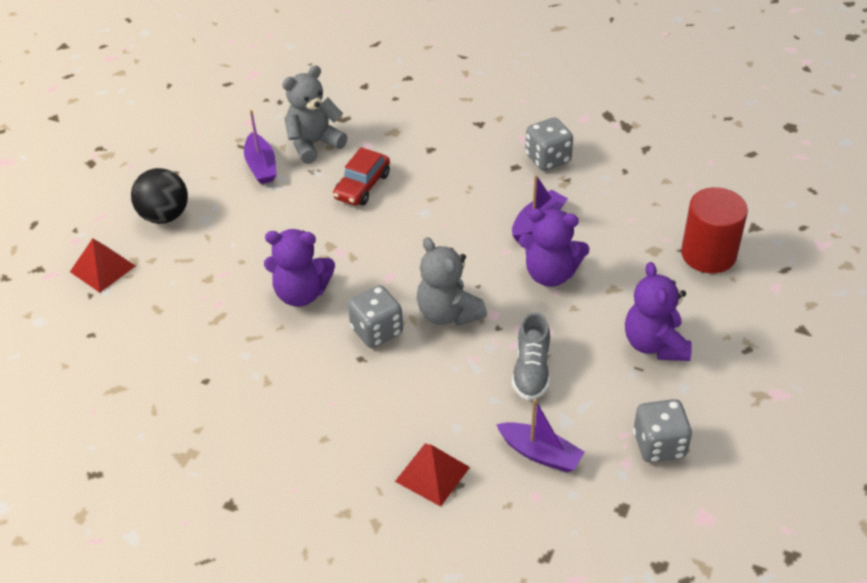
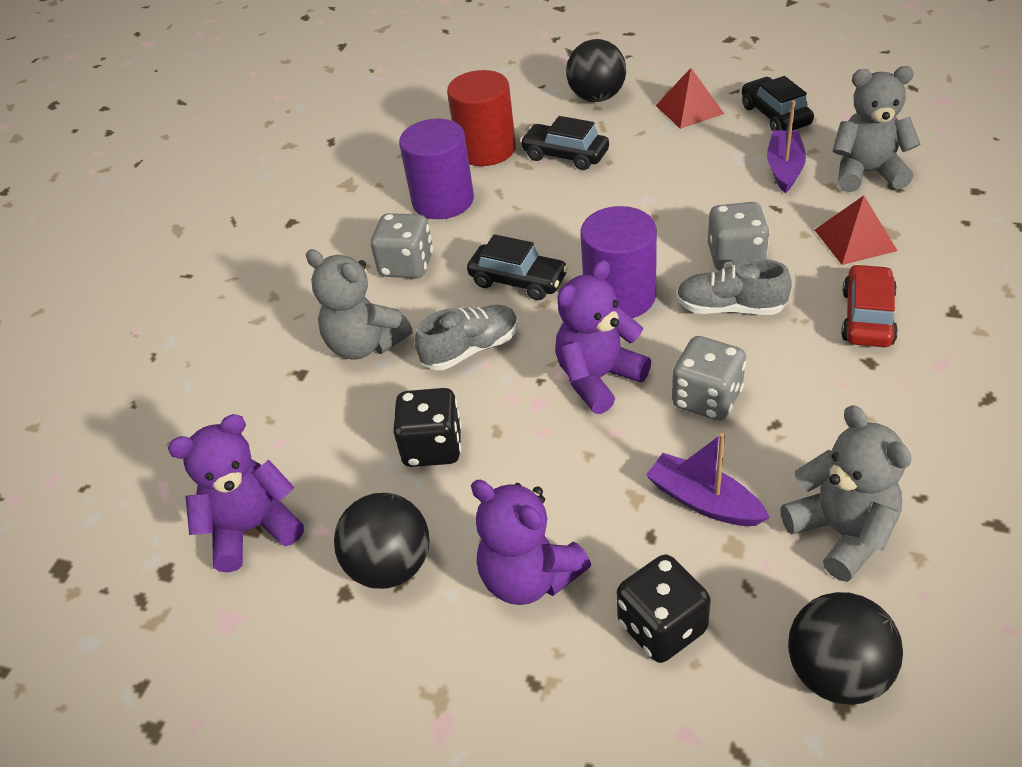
black ball: [131,168,188,224] = 1 -> [334,493,430,589] [566,39,626,102] [788,592,903,705] = 3
black car: none = 0 -> [467,234,568,300] [520,116,609,170] [742,76,814,131] = 3
black dice: none = 0 -> [393,388,462,467] [617,554,711,663] = 2
grey shoe: [512,312,550,400] = 1 -> [415,305,518,370] [676,259,792,315] = 2
grey teddy bear: [282,65,348,164] [417,237,487,326] = 2 -> [306,249,413,360] [780,405,912,582] [832,66,920,192] = 3
purple boat: [244,110,277,184] [496,399,584,472] [512,175,568,241] = 3 -> [646,433,770,526] [767,100,806,193] = 2
purple cylinder: none = 0 -> [399,119,474,219] [581,206,657,318] = 2

